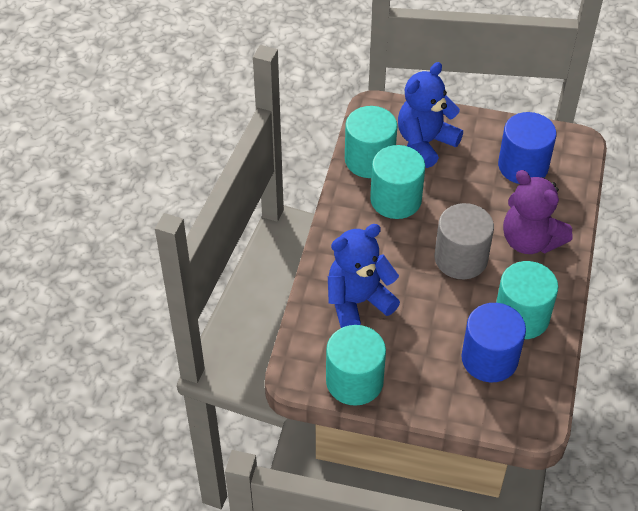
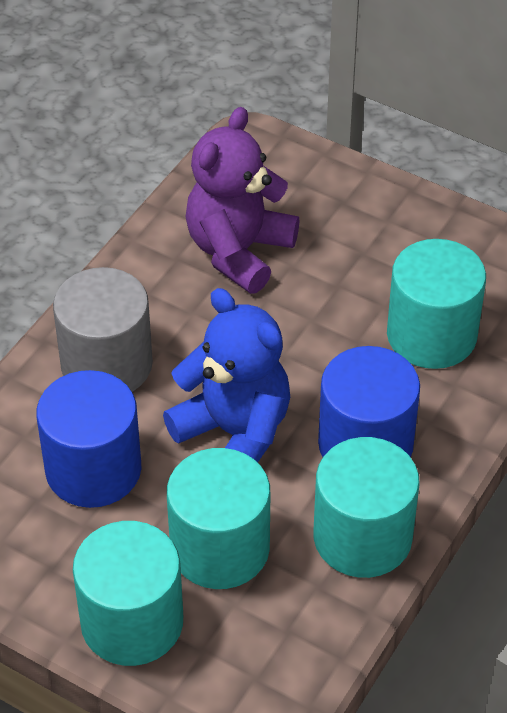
blue teddy bear: [328,224,400,328] [398,62,463,168] = 2 -> [163,288,290,463] = 1

